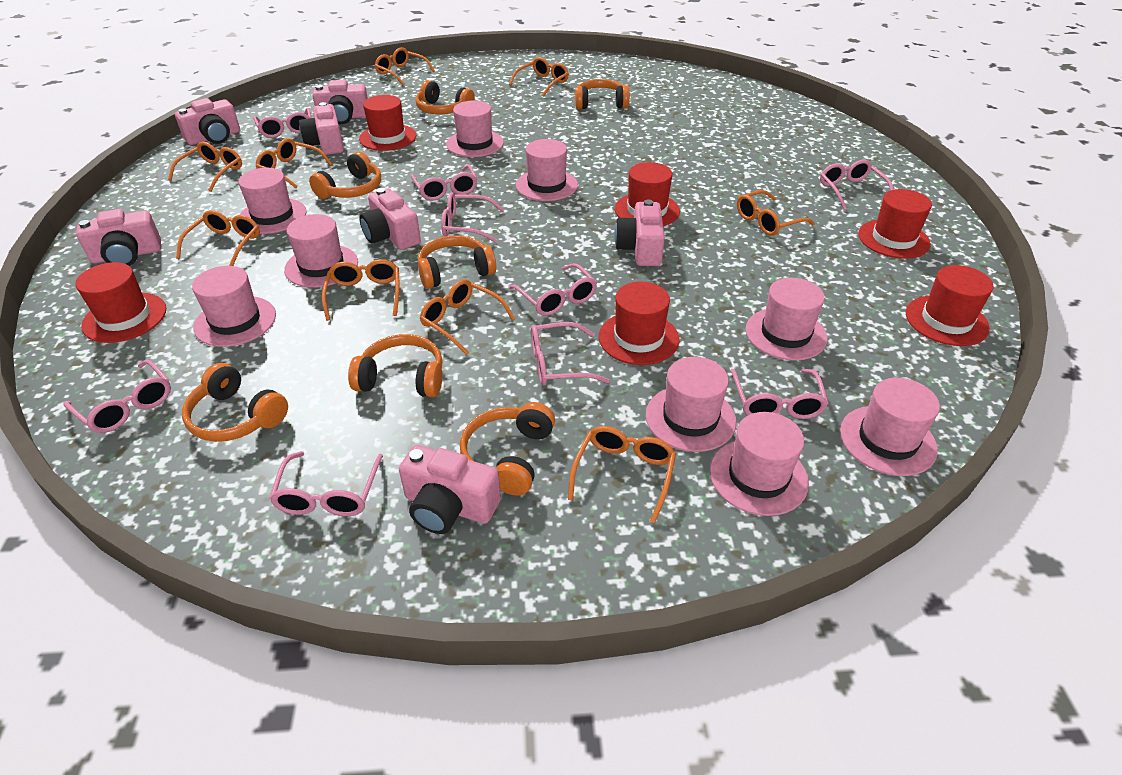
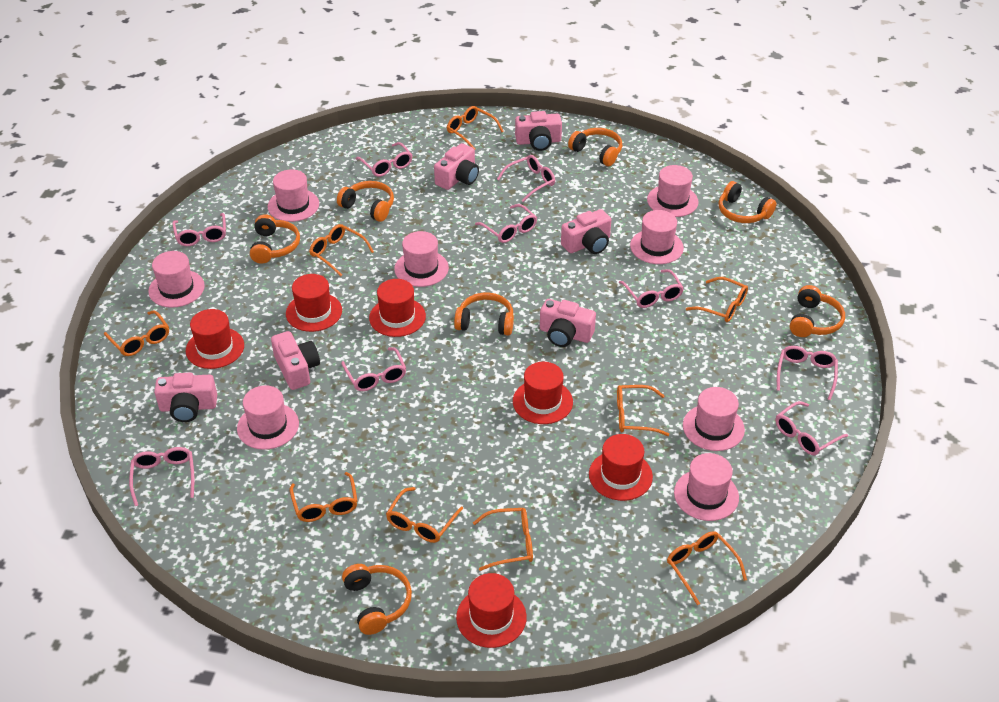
pink camera: [76,209,161,266] [175,98,240,145] [299,102,344,155] [312,80,368,124] [359,188,421,250] [399,445,501,534] [615,199,665,266] = 7 -> [154,373,217,422] [271,331,320,390] [434,143,479,190] [515,111,562,151] [540,299,596,347] [561,209,611,254] = 6
pink hat: [192,266,276,347] [238,168,307,234] [284,214,358,288] [446,101,504,157] [516,139,578,201] [646,357,737,452] [710,412,809,516] [745,278,828,361] [840,378,940,476] = 9 -> [148,251,205,308] [237,385,299,450] [268,169,319,222] [394,231,449,287] [630,210,684,264] [647,165,699,217] [674,453,739,521] [683,387,745,451] = 8

